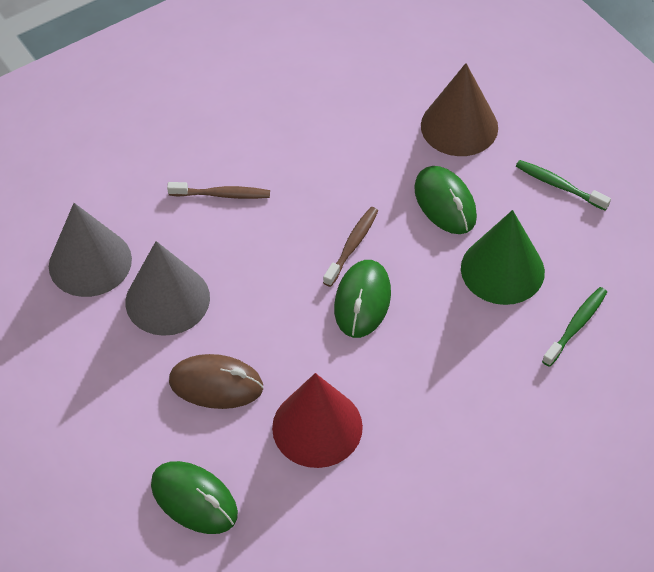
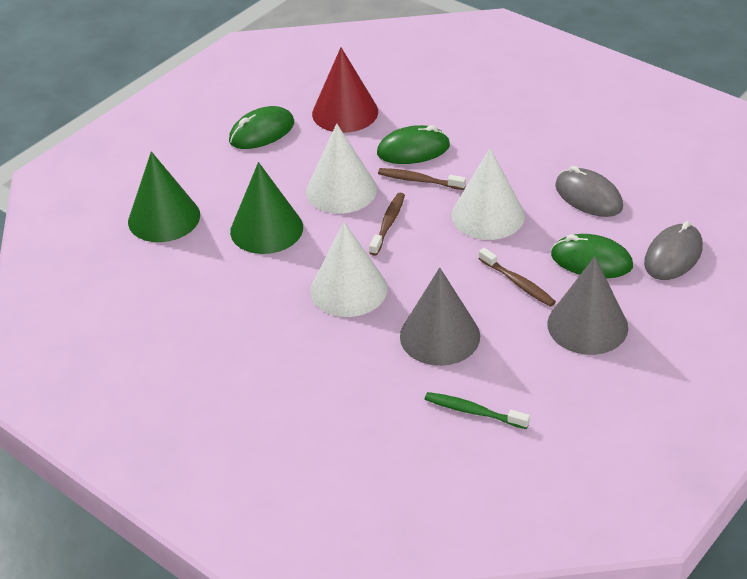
brown cone: [421,63,498,156] = 1 -> none = 0
brown mouse: [169,354,263,409] = 1 -> none = 0
brown toothbrush: [167,182,270,199] [323,207,378,287] = 2 -> [369,193,405,256] [378,168,466,190] [479,248,556,307] = 3
green cone: [461,210,545,305] = 1 -> [128,151,200,242] [230,162,303,254] = 2
green toothbrush: [516,160,611,211] [542,287,607,367] = 2 -> [425,392,530,429] = 1
grey mouse: none = 0 -> [555,166,623,217] [644,221,703,280] = 2
white cone: none = 0 -> [306,124,377,214] [310,222,387,317] [452,148,525,240] = 3

